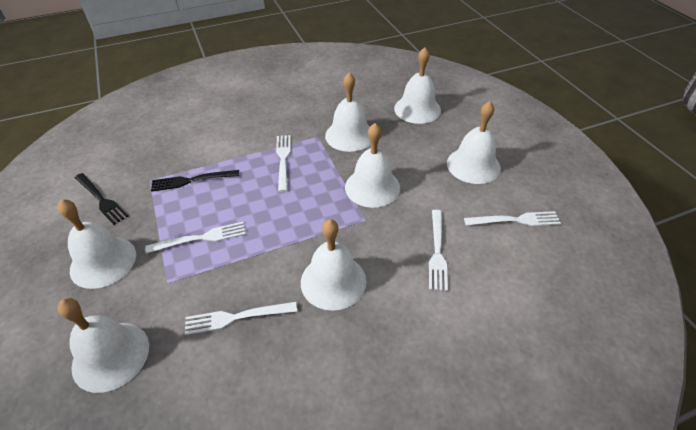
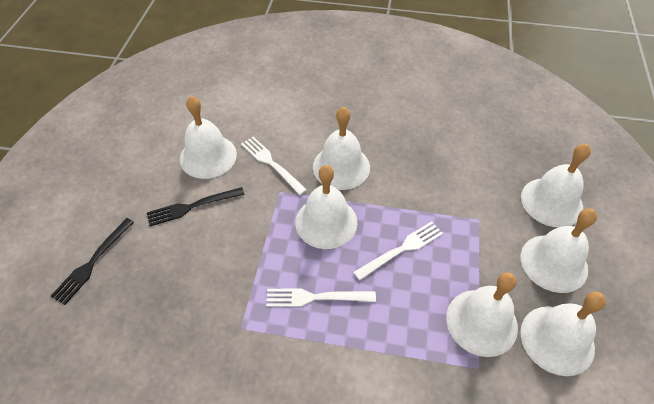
white fork: [145,222,246,254] [185,302,297,335] [276,135,291,192] [429,210,448,291] [464,211,561,226] = 5 -> [241,137,307,195] [266,288,376,307] [353,221,443,281] = 3

